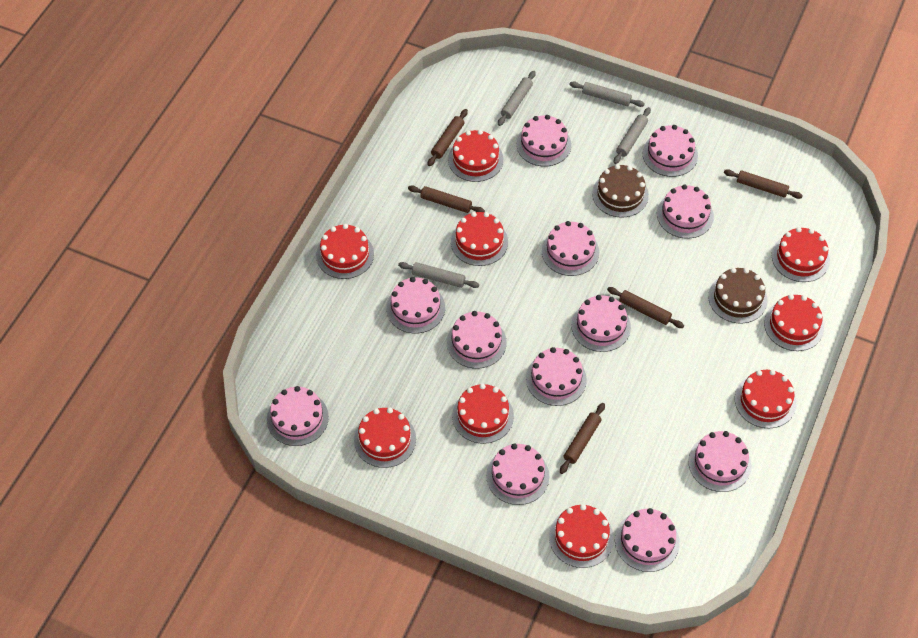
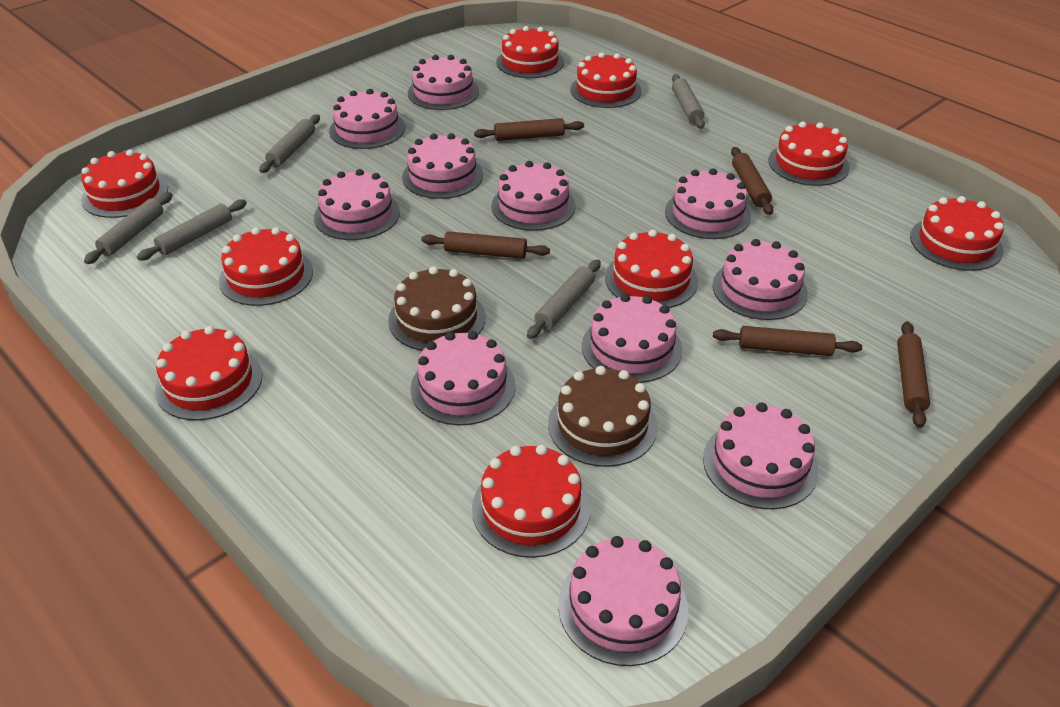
grey rolling pin: [398,262,479,288] [498,71,536,126] [569,81,645,107] [614,107,651,164] = 4 -> [84,192,172,264] [137,199,247,261] [259,114,320,173] [527,260,601,339] [672,74,705,129] = 5
pink cake: [267,386,329,446] [386,277,445,333] [447,311,507,369] [486,443,549,505] [516,115,571,166] [526,347,587,406] [542,221,599,276] [571,295,631,352] [615,508,680,572] [642,125,698,177] [657,184,714,239] [688,431,752,492] = 12 -> [314,169,400,240] [329,89,405,149] [402,133,483,199] [408,55,479,110] [411,331,516,425] [491,161,576,231] [558,536,689,666] [582,294,682,383] [665,168,751,239] [703,402,819,509] [713,239,808,320] = 11

